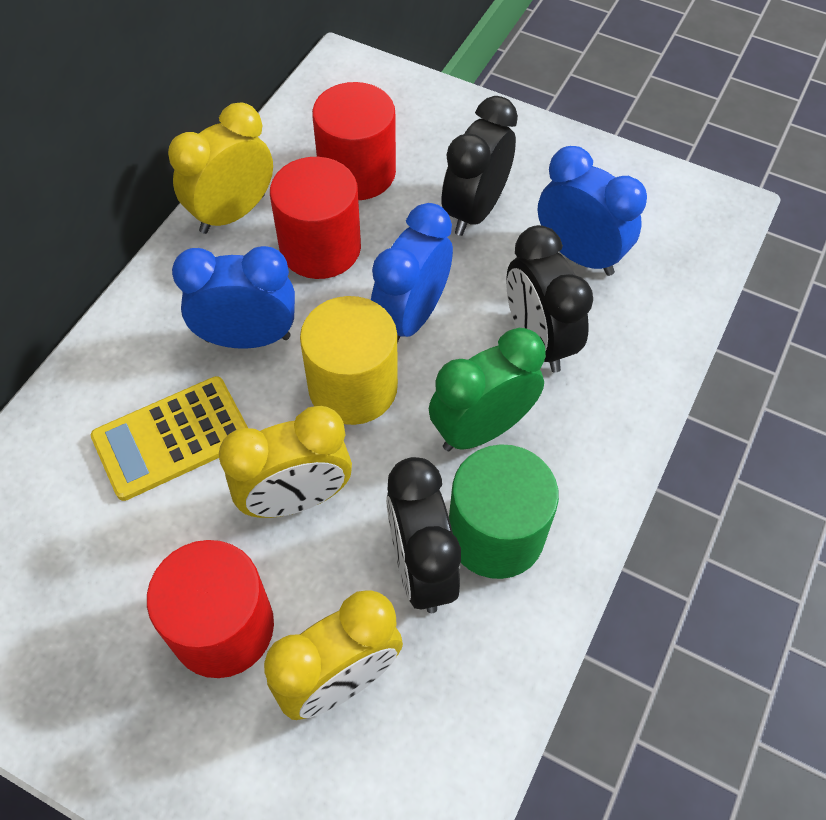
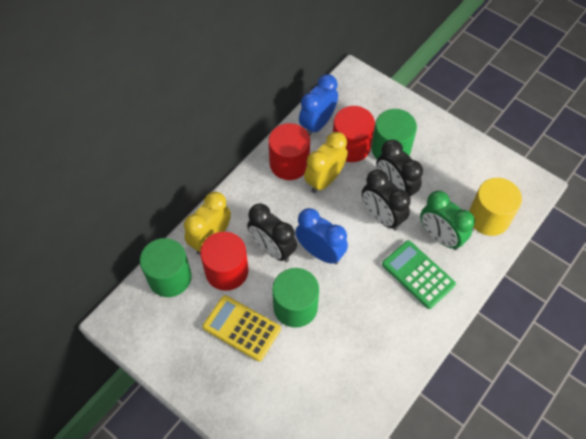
blue clock: [172,246,295,349] [371,203,453,343] [538,146,647,276] = 3 -> [295,208,348,264] [299,74,338,136] = 2
green calculator: none = 0 -> [382,240,456,309] = 1
green cylinder: [449,444,559,579] = 1 -> [140,238,192,297] [272,268,319,328] [372,109,417,159] = 3
yellow clock: [168,102,273,234] [219,406,352,518] [264,590,403,720] = 3 -> [184,192,231,255] [304,132,348,193] = 2

